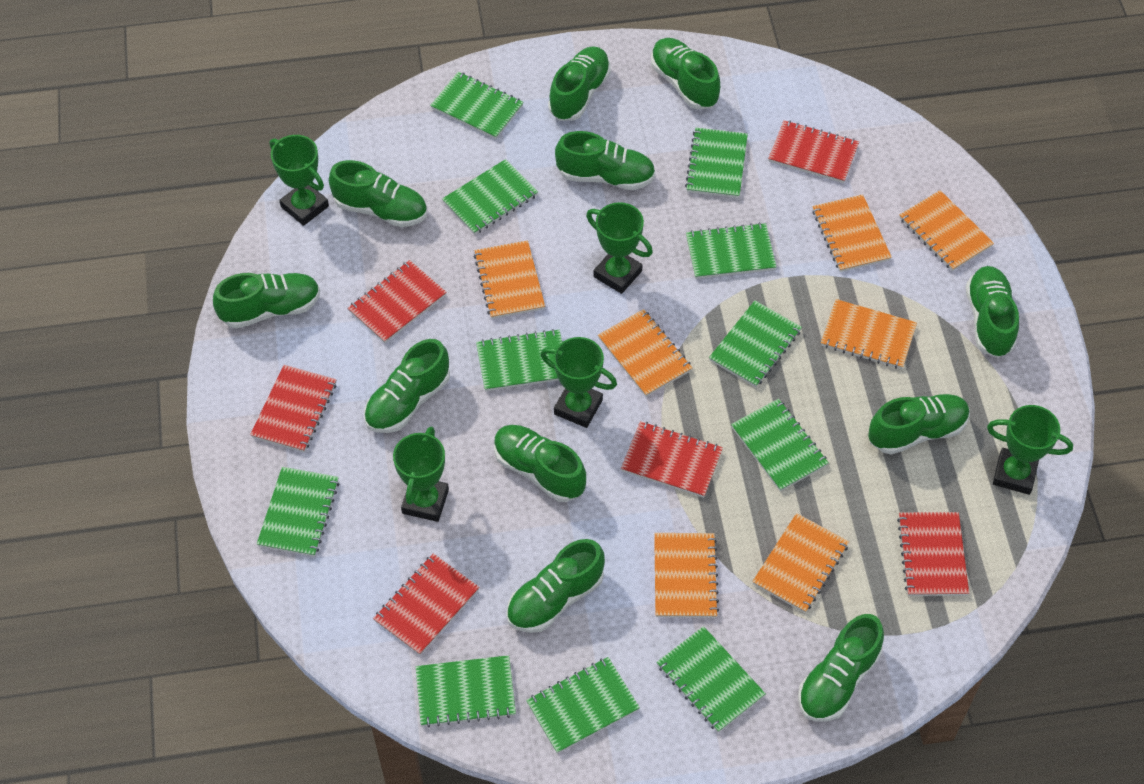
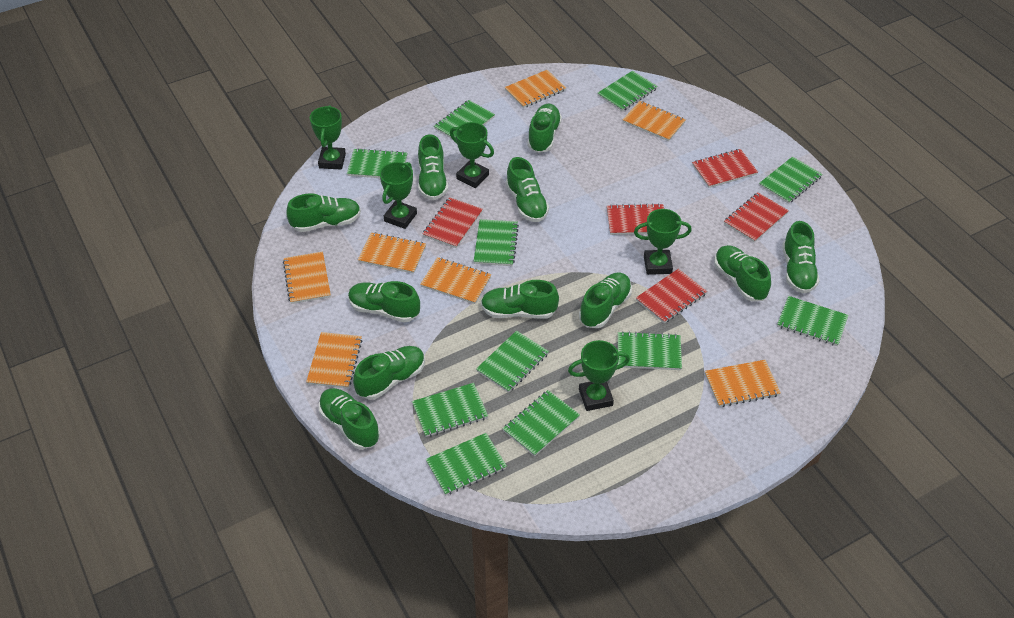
red notebook: [250,365,336,452] [348,260,447,343] [373,553,480,655] [621,421,723,498] [768,120,859,183] [897,512,969,596] = 6 -> [422,197,483,248] [607,203,664,235] [636,269,707,323] [692,149,758,188] [724,192,789,242] = 5

